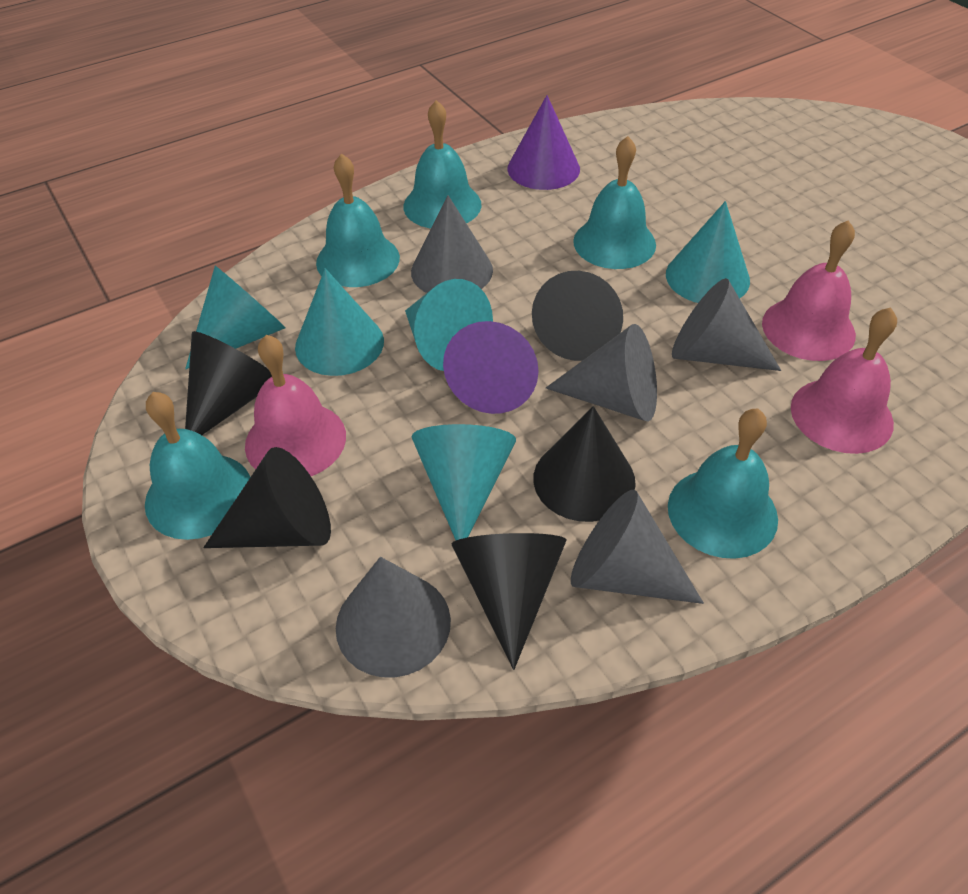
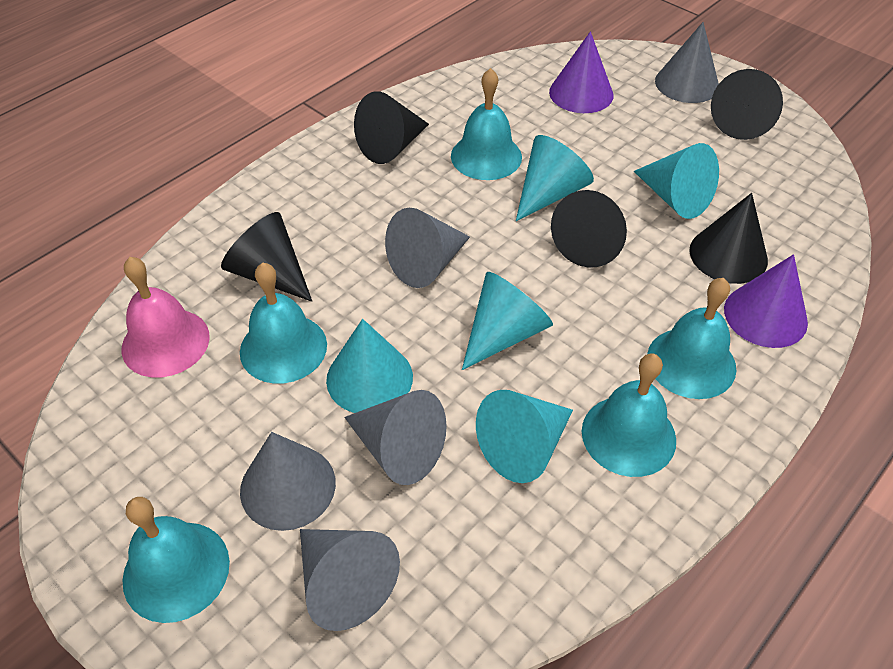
pink bell: [245,335,346,476] [762,220,856,361] [791,307,897,454] = 3 -> [122,257,210,377] = 1

